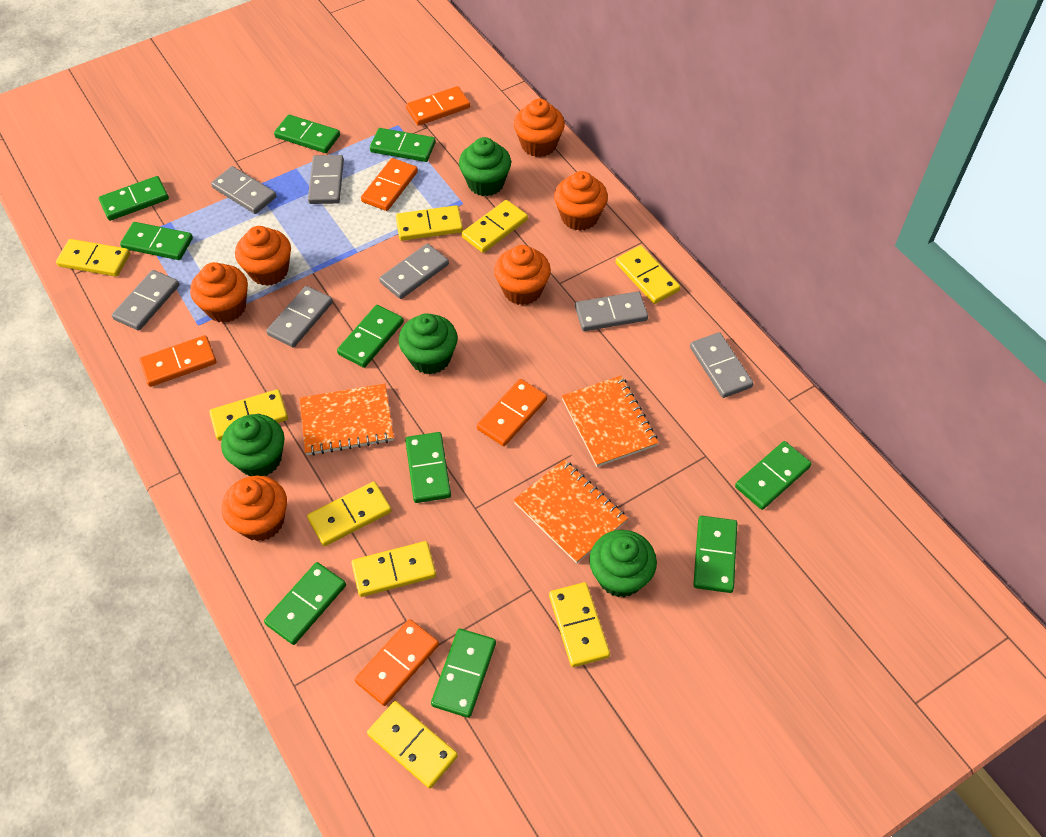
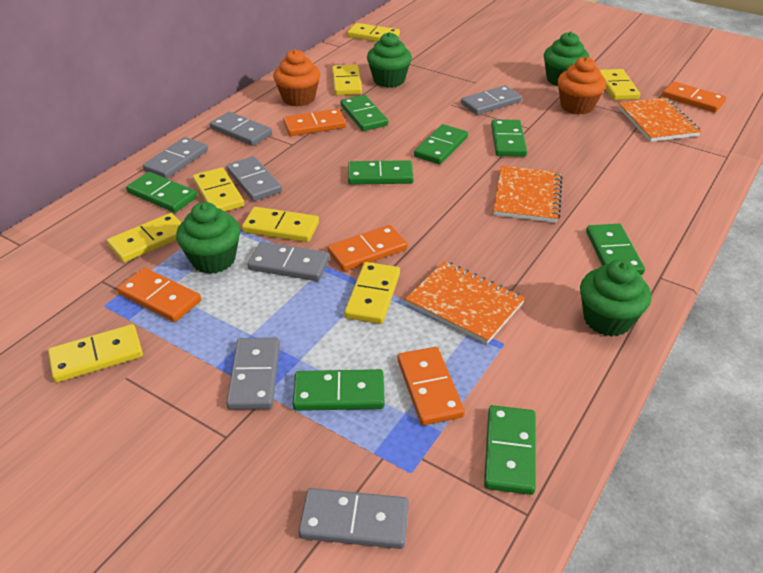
green domino: [99,176,169,221] [120,222,193,260] [264,562,346,645] [274,115,340,153] [337,305,404,368] [370,128,436,162] [405,432,451,503] [431,629,496,718] [693,516,737,593] [735,441,812,510] = 10 -> [126,172,197,213] [293,369,385,411] [340,95,388,131] [348,160,414,185] [414,124,468,164] [484,405,536,495] [491,119,527,157] [586,224,645,275] = 8
orange cupcake: [190,262,248,323] [222,476,287,541] [235,226,291,286] [494,245,551,305] [514,99,565,157] [554,171,608,231] = 6 -> [273,49,320,107] [557,57,606,115] = 2
yellow domino: [56,239,130,277] [209,389,288,441] [307,481,392,546] [351,541,436,597] [367,701,458,788] [396,205,463,241] [461,200,528,253] [549,582,610,667] [616,245,680,304] = 9 -> [48,324,143,383] [107,213,182,262] [193,168,244,212] [242,207,319,242] [332,65,362,95] [344,262,400,324] [347,23,400,42] [600,69,640,100] = 8

